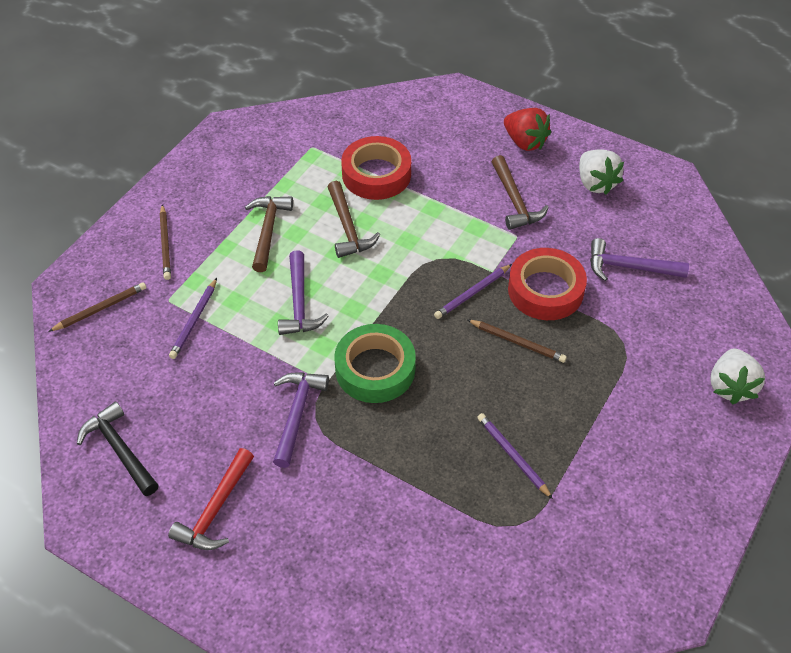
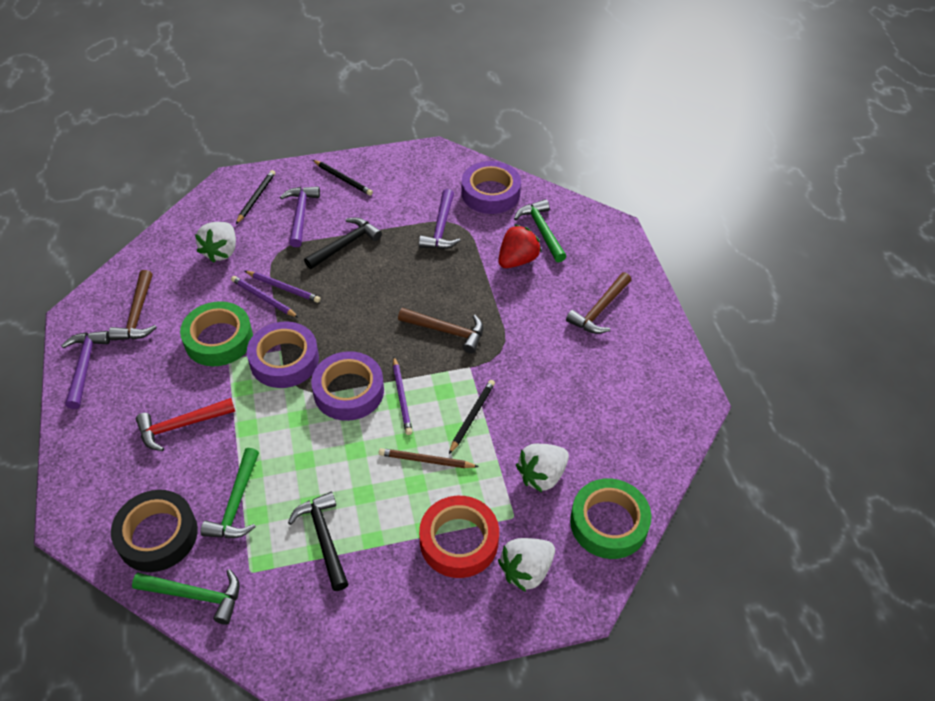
black hammer: [77,402,159,496] = 1 -> [288,492,348,591] [304,217,382,269] = 2
black pencil: none = 0 -> [236,170,275,224] [313,160,373,196] [449,380,495,454] = 3
black tape: none = 0 -> [111,490,198,572] = 1
brown pencil: [48,282,146,332] [160,204,171,280] [467,319,567,363] = 3 -> [379,448,479,468] = 1
green hammer: none = 0 -> [132,569,240,625] [201,448,259,538] [514,199,567,263] = 3
green tape: [334,324,416,403] = 1 -> [180,301,253,366] [570,478,651,559] = 2
purple tape: none = 0 -> [247,322,319,388] [311,351,384,421] [462,161,521,214] = 3
red tape: [341,136,411,200] [508,248,587,320] = 2 -> [419,496,499,578] = 1
white strawberry: [579,149,624,195] [710,348,765,404] = 2 -> [195,222,236,263] [498,538,555,592] [516,444,569,492] = 3

